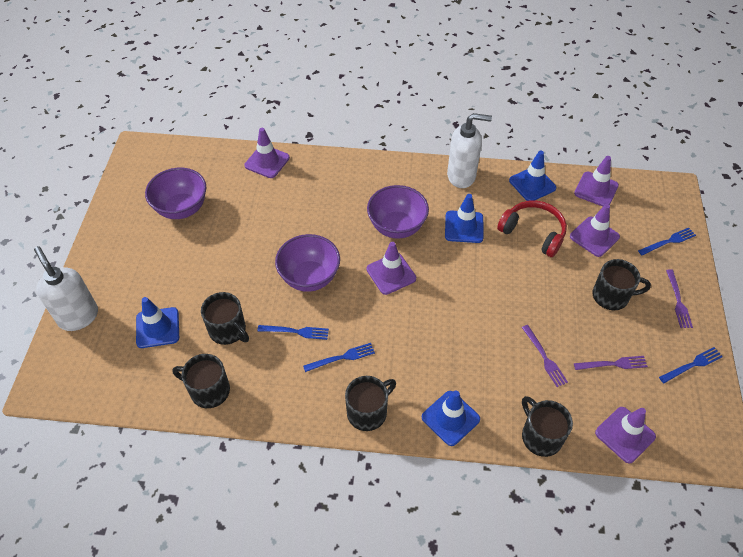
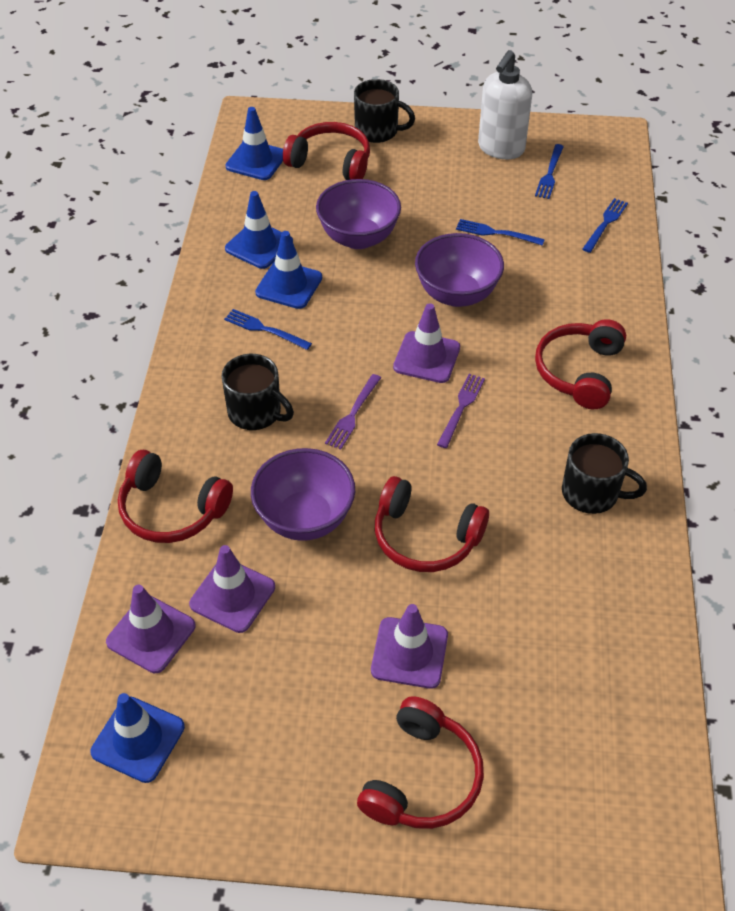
black mug: [172,354,230,408] [201,292,249,345] [345,376,396,431] [522,396,573,457] [593,259,651,310] = 5 -> [221,354,294,430] [354,79,415,143] [562,433,647,514] = 3
purple fork: [522,325,568,387] [574,356,648,370] [666,269,693,328] = 3 -> [325,374,381,450] [437,374,485,448] = 2
purple traffic cone: [244,128,290,178] [366,242,416,295] [570,204,620,257] [574,156,619,207] [595,407,656,463] = 5 -> [106,585,196,673] [189,545,275,633] [371,604,448,689] [393,303,460,383] = 4
red headphones: [497,200,567,257] = 1 -> [118,450,233,543] [283,122,370,180] [357,696,484,829] [375,476,489,572] [535,319,626,409] = 5
white soap dispenser: [34,246,98,331] [447,113,492,188] = 2 -> [478,50,532,159] = 1

